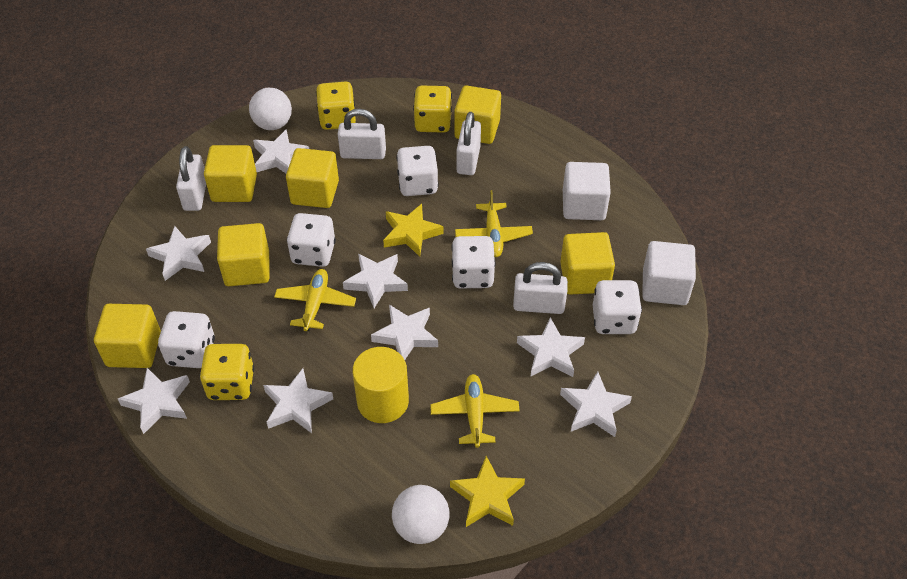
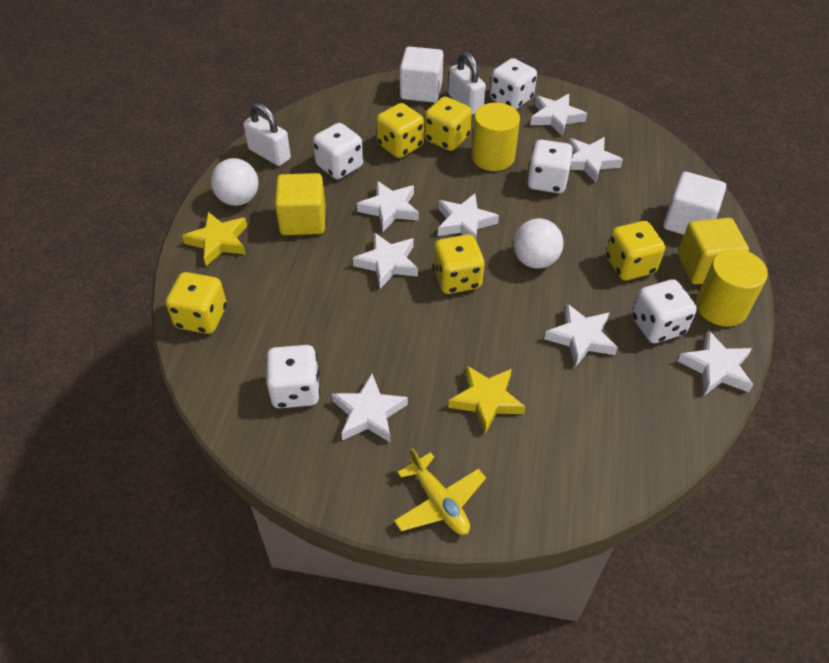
white padlock: [176,146,206,211] [338,109,386,159] [456,112,481,175] [513,262,568,314] = 4 -> [243,103,291,166] [448,51,486,115] = 2
yellow cube: [94,304,161,368] [204,145,257,202] [217,223,270,286] [286,148,339,208] [454,85,501,144] [560,232,615,295] = 6 -> [275,173,325,235] [678,218,749,285] = 2
yellow cylinder: [352,347,409,423] = 1 -> [472,102,520,171] [696,249,768,327] = 2
yellow dice: [200,344,254,400] [316,81,356,130] [413,86,452,133] = 3 -> [166,272,227,334] [376,103,424,158] [424,97,472,151] [433,234,485,294] [606,221,665,280] = 5
yellow plane: [274,269,356,331] [430,374,520,448] [455,190,533,257] = 3 -> [394,448,486,535] = 1

